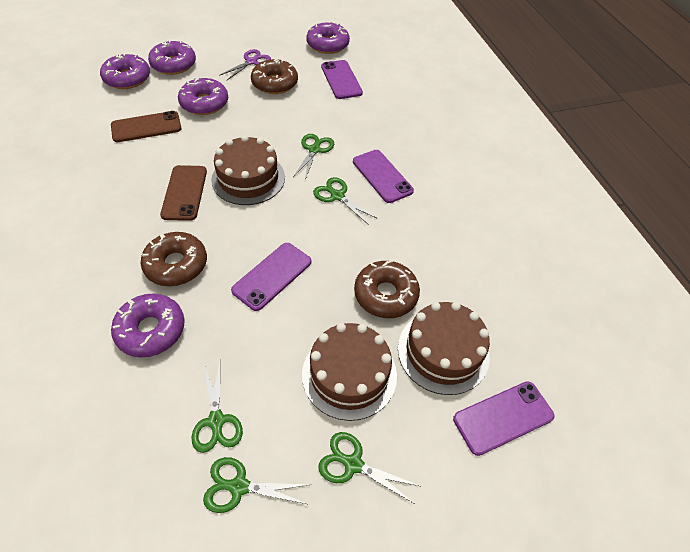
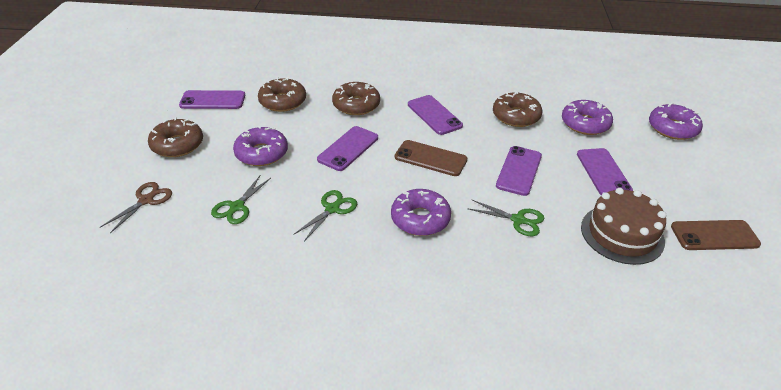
brown cake: [211,135,285,205] [302,323,397,421] [398,302,490,395] = 3 -> [581,188,666,265] = 1
brown donut: [141,232,207,286] [251,59,298,94] [354,260,420,318] = 3 -> [148,117,203,157] [258,77,306,112] [332,82,380,115] [493,91,542,127] = 4
brown scissors: none = 0 -> [100,182,172,233] = 1
green scissors: [191,362,243,453] [203,457,309,513] [293,134,334,180] [313,177,378,225] [319,432,420,504] = 5 -> [211,176,271,224] [293,190,357,241] [467,200,544,236] = 3
purple donut: [100,53,150,89] [111,293,185,358] [148,40,196,75] [178,77,228,115] [306,22,350,54] = 5 -> [233,126,288,166] [391,189,451,236] [562,100,613,135] [649,103,703,140] = 4
purple phone: [231,243,311,311] [321,60,363,99] [353,150,414,203] [453,381,554,456] = 4 -> [179,90,245,109] [317,126,378,171] [408,95,463,135] [496,146,542,196] [577,148,633,196] = 5
purple scissors: [219,49,271,80] = 1 -> none = 0

